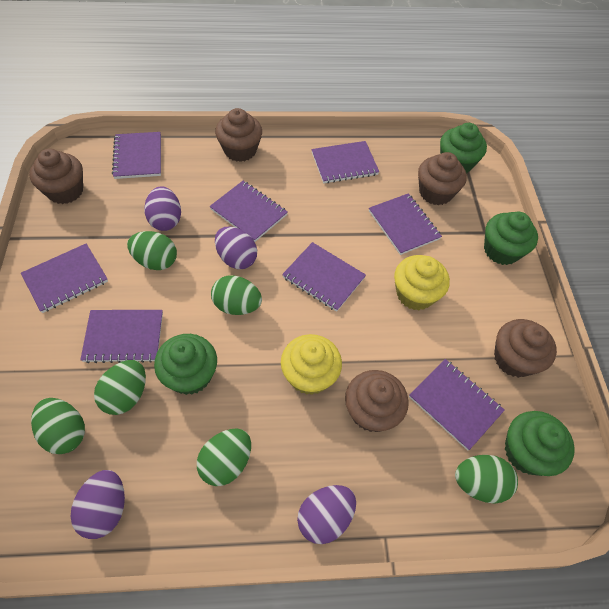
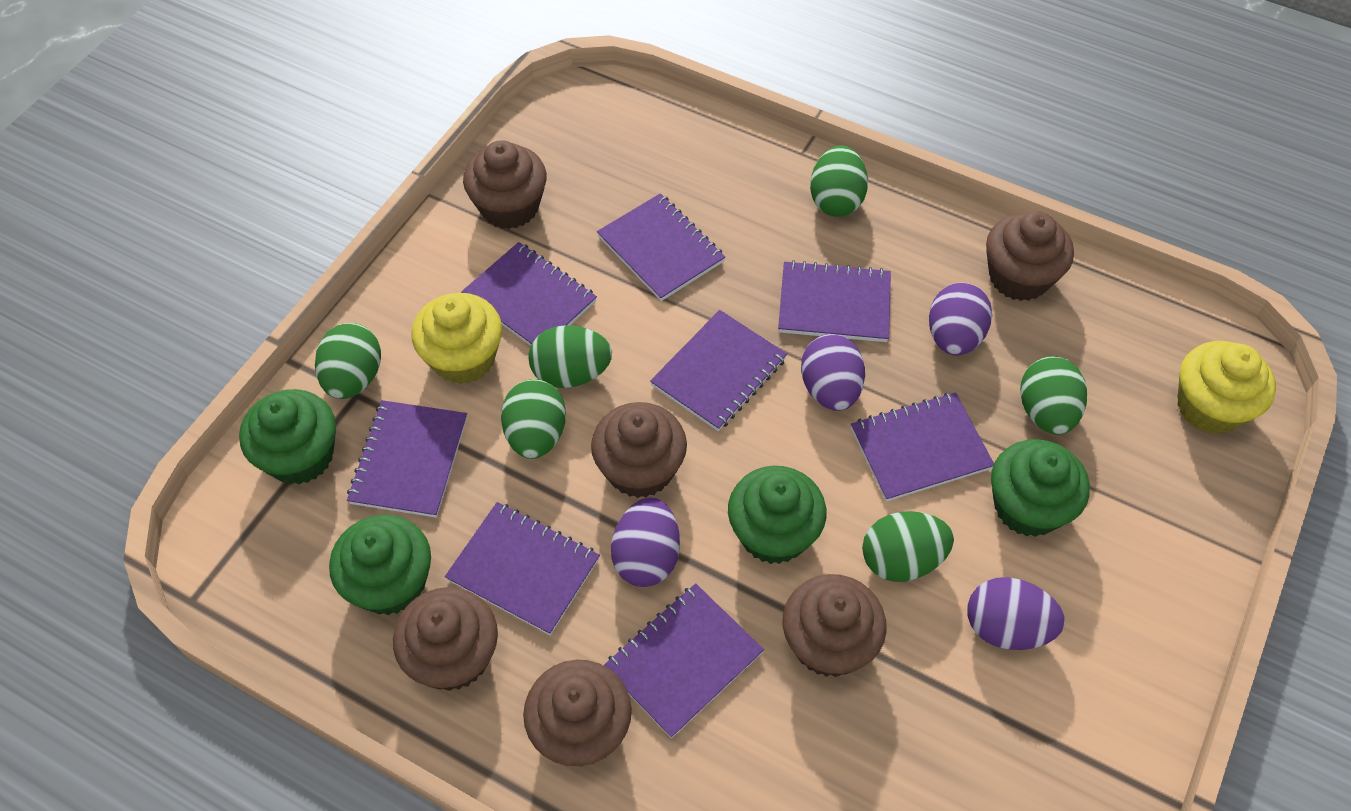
brown cupcake: [29,149,83,204] [215,108,262,162] [345,370,409,432] [418,152,467,205] [494,319,557,378] = 5 -> [393,587,498,691] [463,140,547,229] [523,659,632,767] [591,402,687,498] [783,574,887,677] [986,211,1074,301] = 6

